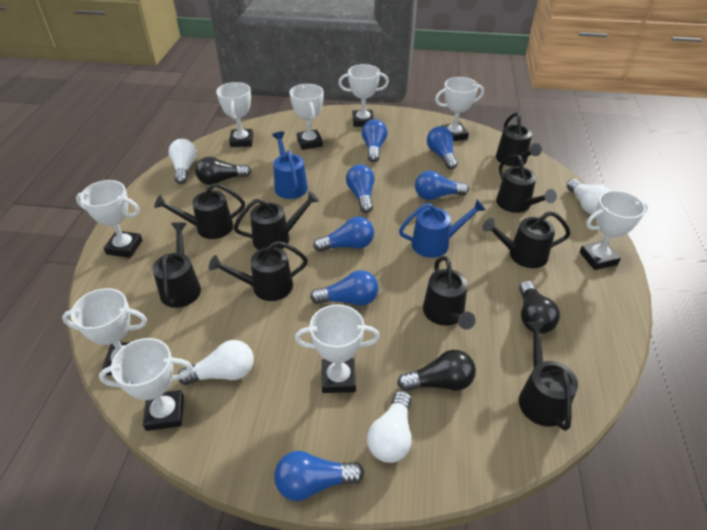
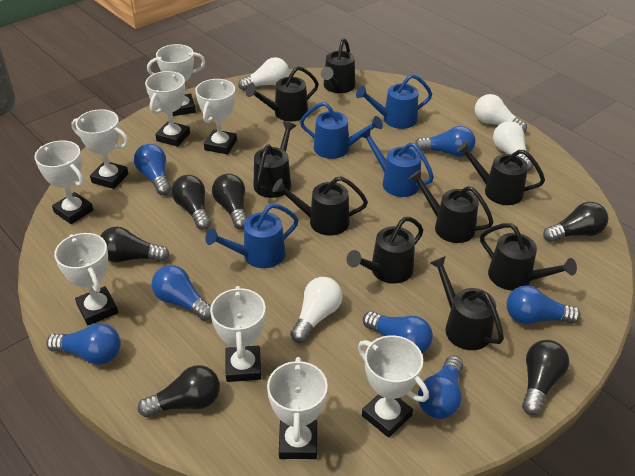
black light bulb: [195,157,251,185] [397,350,476,391] [519,281,560,334] = 3 -> [100,227,169,263] [138,365,220,417] [171,175,211,230] [212,174,247,230] [522,340,570,415] [543,202,609,242] = 6
blue watering can: [272,131,308,199] [399,199,486,258] = 2 -> [205,203,299,268] [300,102,383,159] [356,74,432,129] [359,128,434,197] = 4

